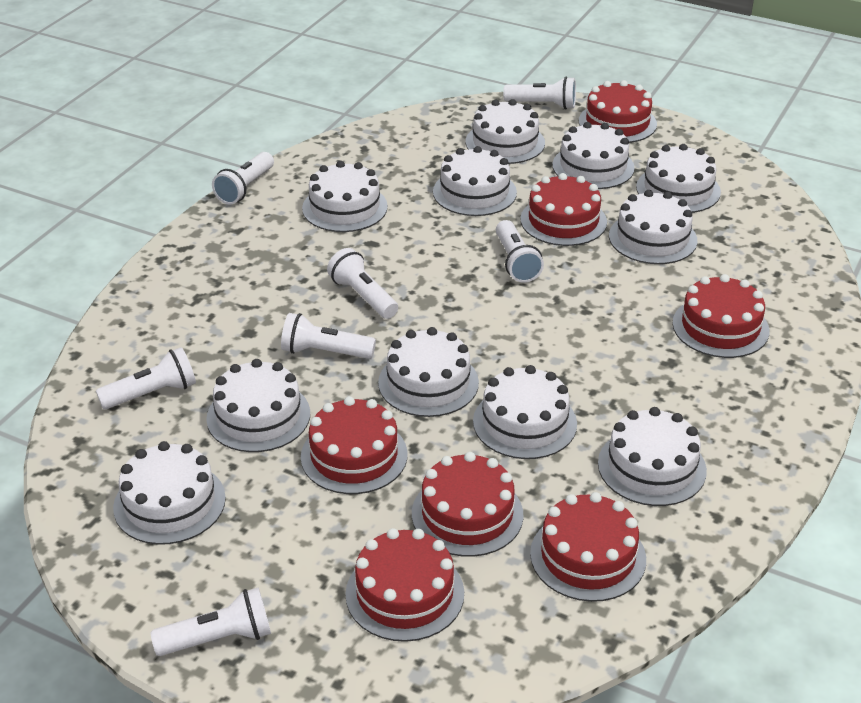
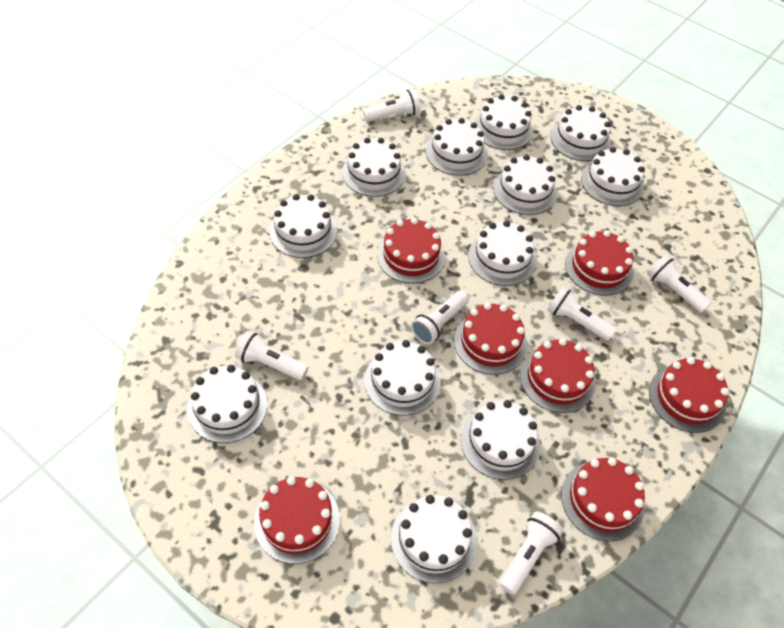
white cake: [113,441,226,545] [206,359,310,452] [302,161,388,232] [378,327,479,417] [433,146,517,216] [466,99,545,164] [473,365,577,459] [552,122,635,189] [598,407,707,506] [609,190,697,264] [636,144,721,213] = 11 -> [187,365,267,443] [269,194,337,258] [342,138,406,197] [364,340,440,416] [391,495,477,583] [426,118,487,176] [461,400,540,480] [468,221,536,286] [474,94,533,150] [493,155,557,215] [551,105,611,161] [581,147,645,206] = 12
white flashlight: [96,347,196,409] [150,587,271,656] [212,152,274,205] [281,313,376,359] [327,248,398,319] [496,220,544,283] [503,77,576,109] = 7 -> [235,331,309,380] [363,89,421,122] [411,290,469,344] [499,511,563,595] [547,287,616,341] [647,255,711,313] = 6

